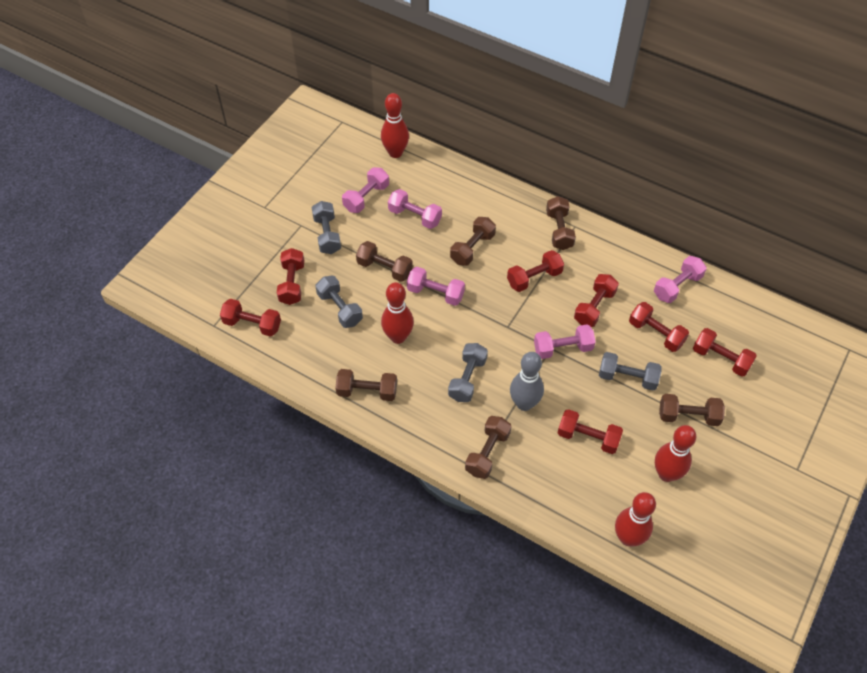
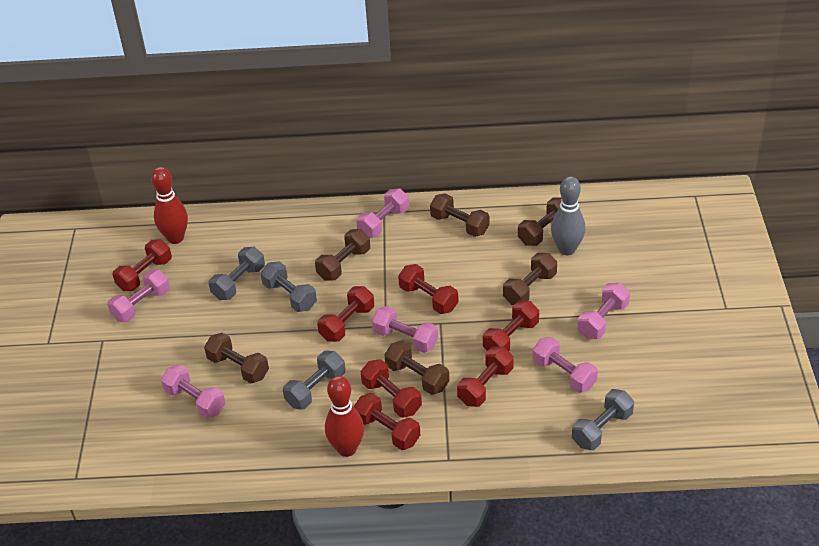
pink dumbbell: [342,167,389,213] [388,189,442,229] [407,267,465,306] [534,325,596,359] [654,256,707,303] = 5 -> [107,270,170,322] [161,365,226,418] [356,189,409,238] [372,306,438,353] [532,337,598,393] [577,283,630,339] = 6
red bowling pin: [381,93,409,158] [381,282,414,344] [615,492,656,546] [655,425,696,482] = 4 -> [151,167,188,244] [325,376,364,457] = 2

